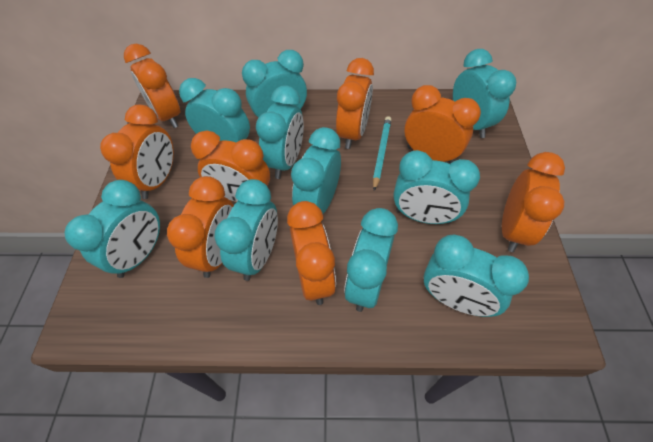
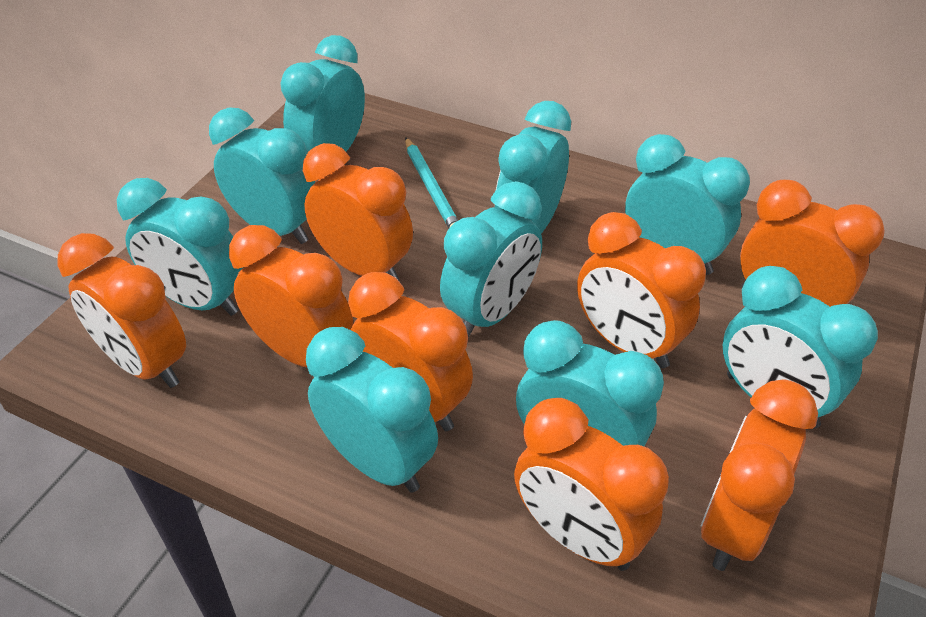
turquoise clock: [64,180,160,278] [179,78,250,143] [214,179,278,281] [242,50,307,118] [256,86,304,179] [291,127,341,214] [344,208,398,312] [393,150,480,224] [424,234,529,317] [453,49,516,138] = 10 -> [117,178,244,316] [209,108,315,244] [280,35,365,155] [306,327,438,493] [440,181,542,338] [495,101,571,233] [516,320,664,447] [625,134,750,275] [723,266,878,428] = 9

